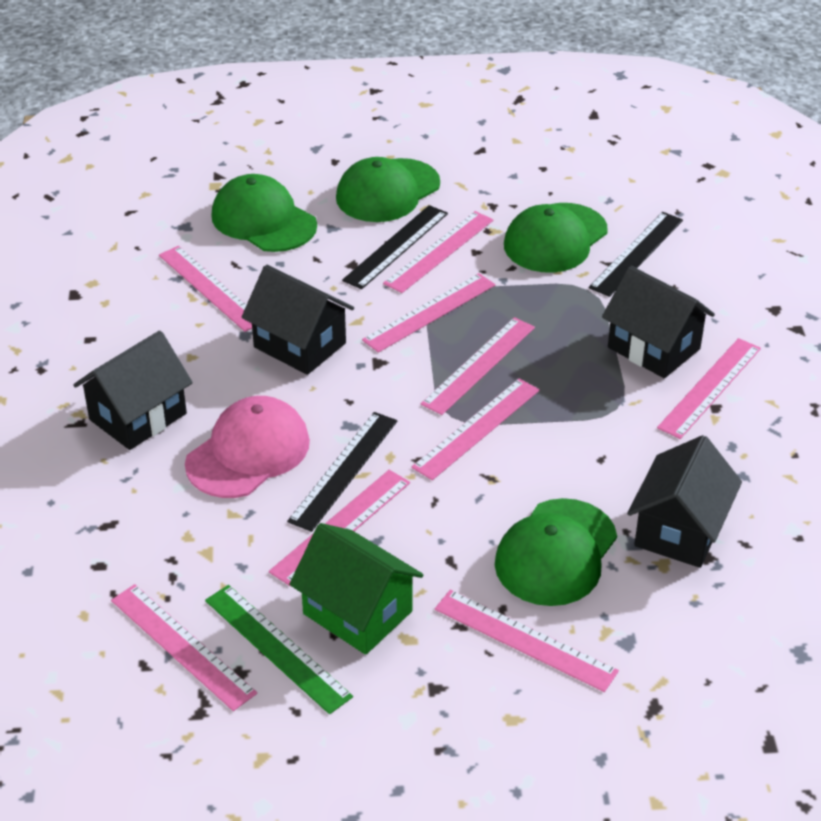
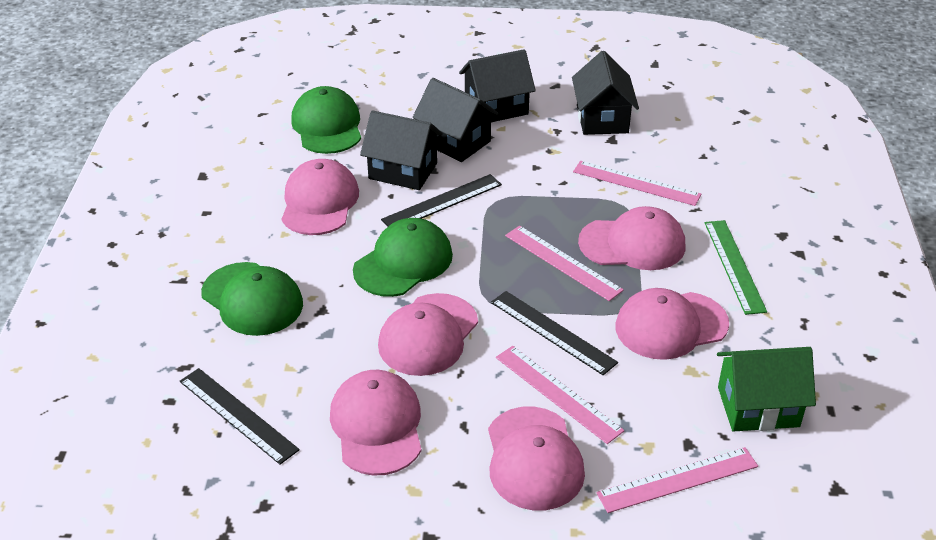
green cap: [211,174,317,252] [336,157,440,222] [495,498,617,606] [504,203,608,273] = 4 -> [201,262,303,336] [291,86,361,154] [353,218,453,297] = 3
pink cap: [185,396,310,498] = 1 -> [282,159,359,235] [330,370,421,476] [378,293,478,376] [488,407,585,511] [578,206,685,270] [616,288,729,360] = 6
pink ruler: [111,584,257,711] [159,246,252,332] [269,470,410,586] [362,273,496,353] [383,211,493,293] [411,378,540,480] [421,317,535,415] [435,590,619,692] [657,338,761,439] = 9 -> [496,346,625,444] [505,226,624,301] [573,161,701,206] [597,447,758,513] = 4

